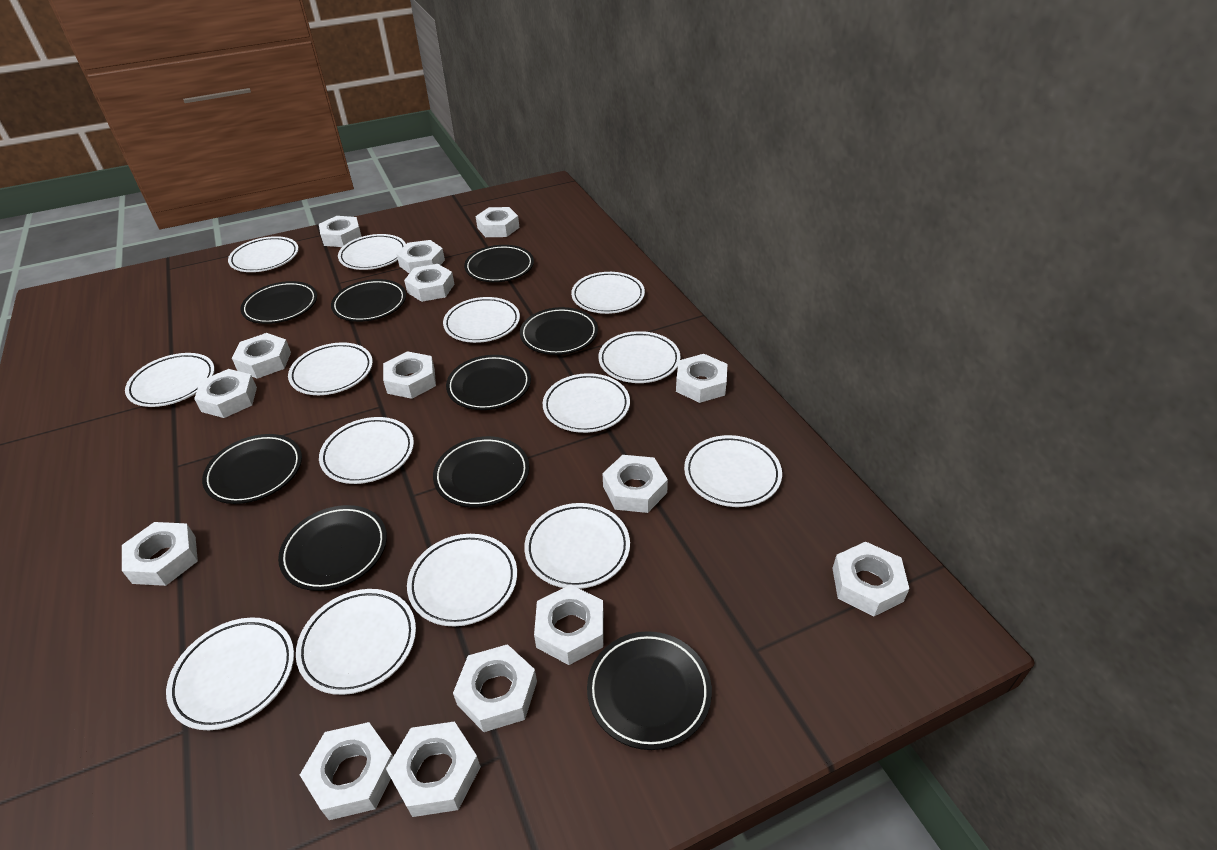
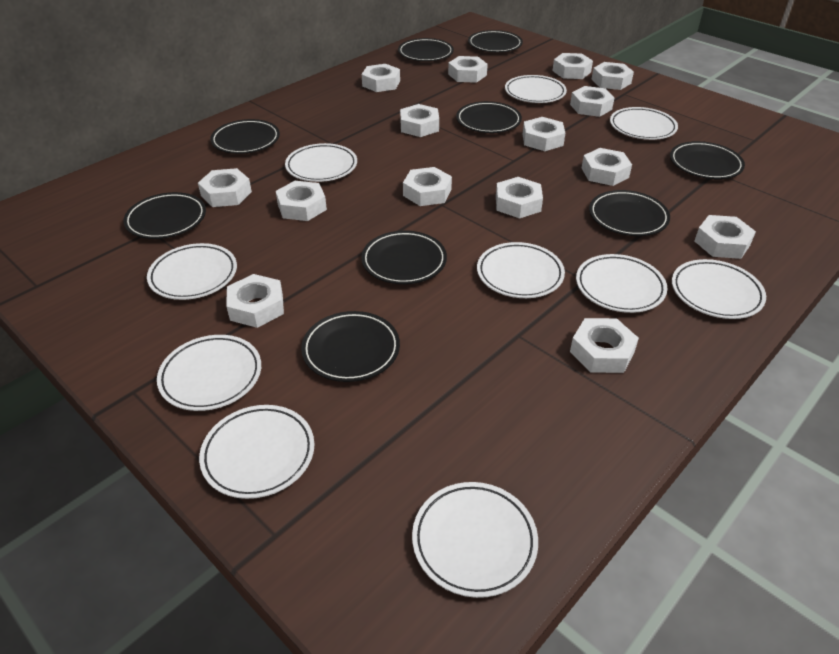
white plate: [125,353,215,407] [166,617,294,730] [228,236,299,272] [288,342,373,395] [296,589,416,695] [319,417,414,484] [338,234,406,270] [407,534,517,627] [443,297,520,343] [524,503,630,589] [543,373,630,433] [571,272,645,314] [598,331,680,383] [684,435,782,507] = 14 -> [147,243,237,300] [157,335,261,411] [199,405,314,499] [285,143,357,182] [412,482,538,598] [477,242,565,298] [505,75,567,103] [576,254,667,313] [610,107,678,140] [672,259,766,319] = 10

